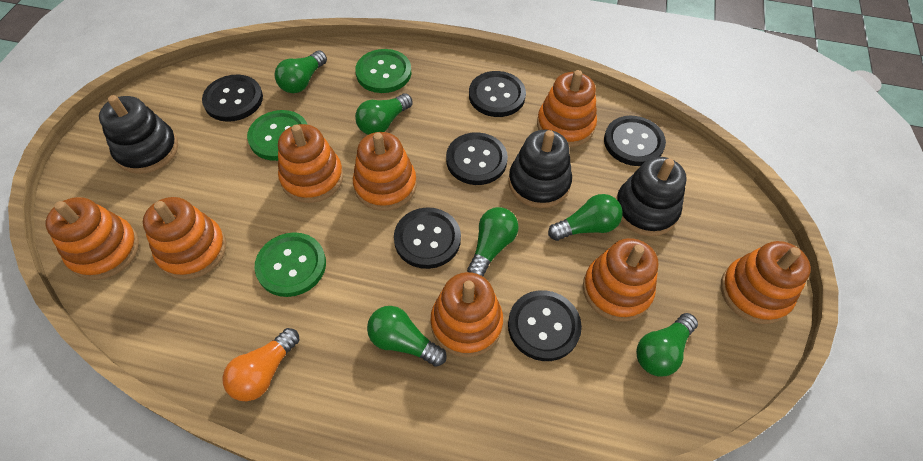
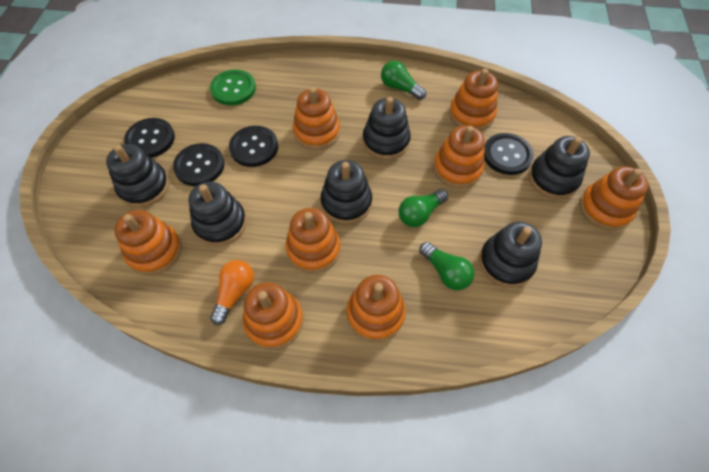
black button: [202,75,263,122] [394,207,461,269] [446,132,508,185] [469,71,526,117] [508,290,582,361] [604,116,666,166] = 6 -> [124,118,175,158] [173,143,225,186] [229,126,278,167] [484,133,534,175] = 4
black stacking toy: [99,95,178,174] [508,130,572,208] [616,157,687,236] = 3 -> [106,144,169,207] [188,182,247,246] [320,160,372,224] [363,97,411,160] [479,222,542,288] [529,136,590,199] = 6
green button: [247,110,308,161] [255,232,326,297] [355,49,412,93] = 3 -> [210,69,256,106] = 1
green light bulb: [275,50,327,93] [355,93,413,135] [367,306,447,367] [467,207,519,277] [548,194,623,241] [636,313,698,376] = 6 -> [381,61,426,100] [399,189,448,227] [419,242,474,290] = 3

